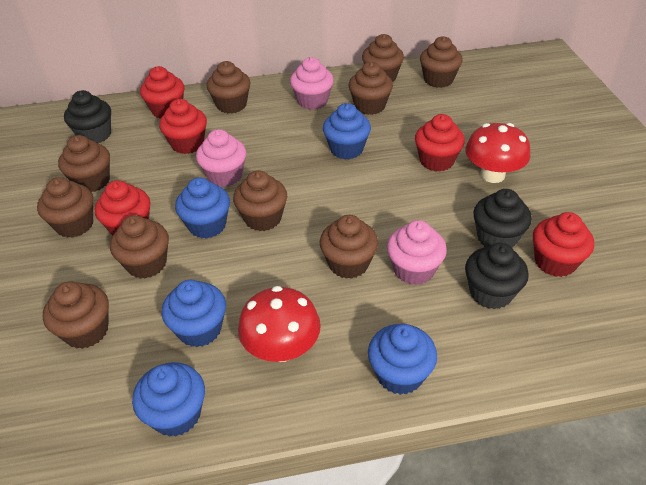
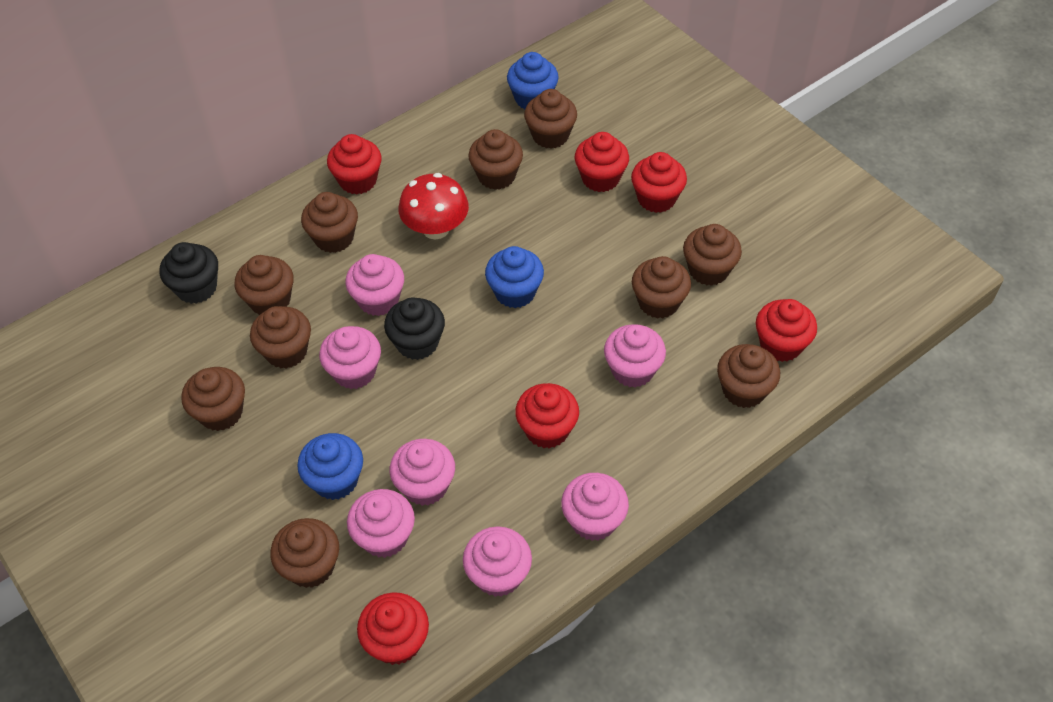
black cupcake: [64,90,111,143] [465,243,529,309] [473,189,532,248] = 3 -> [160,242,218,304] [384,297,445,360] = 2
blue cupcake: [132,362,205,437] [162,280,226,347] [175,177,230,239] [323,103,371,159] [368,324,437,395] = 5 -> [297,433,363,500] [485,246,544,308] [507,52,559,110] = 3
pink cupcake: [196,129,246,187] [290,57,334,110] [387,220,447,285] = 3 -> [319,326,381,389] [345,254,404,316] [347,489,415,558] [389,439,455,506] [463,526,532,597] [561,473,629,541] [604,324,666,388] = 7
red cupcake: [95,180,150,236] [140,66,184,119] [159,99,207,154] [415,114,465,172] [533,212,594,277] = 5 -> [327,134,381,195] [357,592,429,665] [515,383,579,449] [575,132,629,192] [631,152,687,213] [756,299,817,362] = 6
red mushroom: [238,286,321,362] [465,123,531,183] = 2 -> [399,173,469,240] = 1

